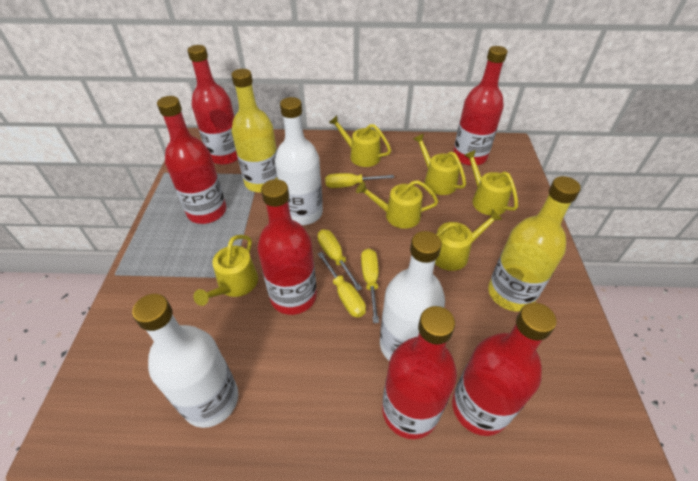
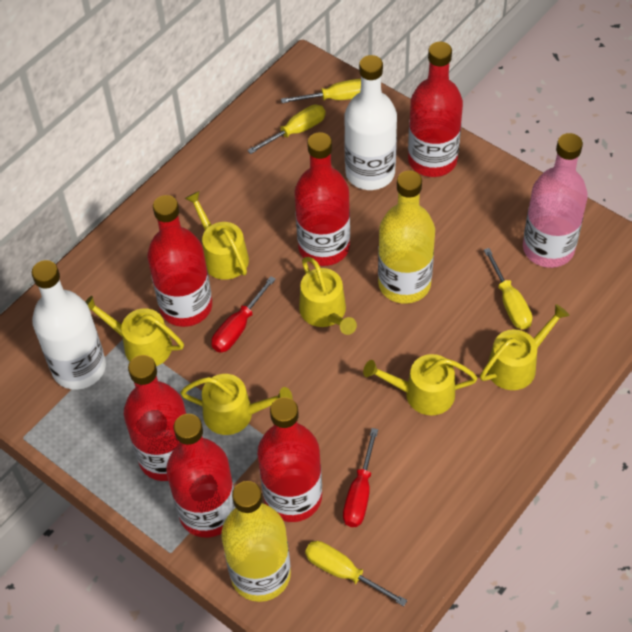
pink bottle: none = 0 -> [523,133,588,268] = 1
red screwdriver: none = 0 -> [212,276,276,353] [343,428,378,527] = 2
white bottle: [132,294,238,428] [275,97,323,225] [380,231,445,361] = 3 -> [31,260,106,390] [344,55,397,190] = 2

